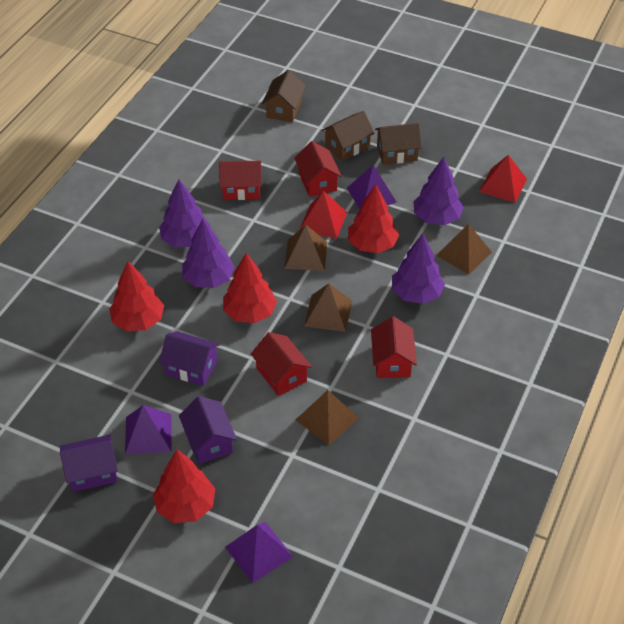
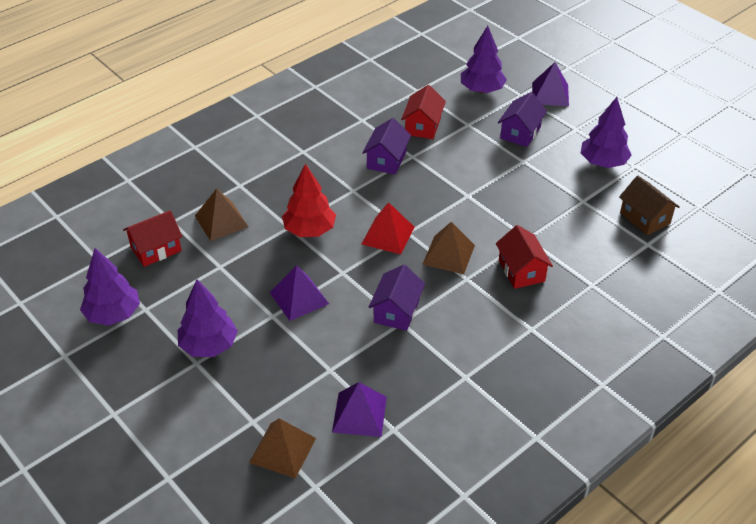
brown house: [262,70,306,122] [322,111,375,161] [375,123,422,165] = 3 -> [619,176,680,235] = 1
brown pyramid: [284,225,327,271] [296,390,359,445] [304,283,352,332] [436,223,492,275] = 4 -> [195,188,249,241] [249,418,316,479] [422,222,475,274] = 3
red house: [219,161,262,200] [251,332,312,396] [294,141,342,197] [371,316,417,378] = 4 -> [123,210,183,267] [401,85,446,139] [496,225,553,289] = 3
red pyramid: [300,191,347,239] [479,155,527,203] = 2 -> [362,202,414,254] = 1
red tree: [109,261,164,331] [153,450,215,523] [223,253,277,323] [348,184,399,253] = 4 -> [282,163,336,237] = 1

